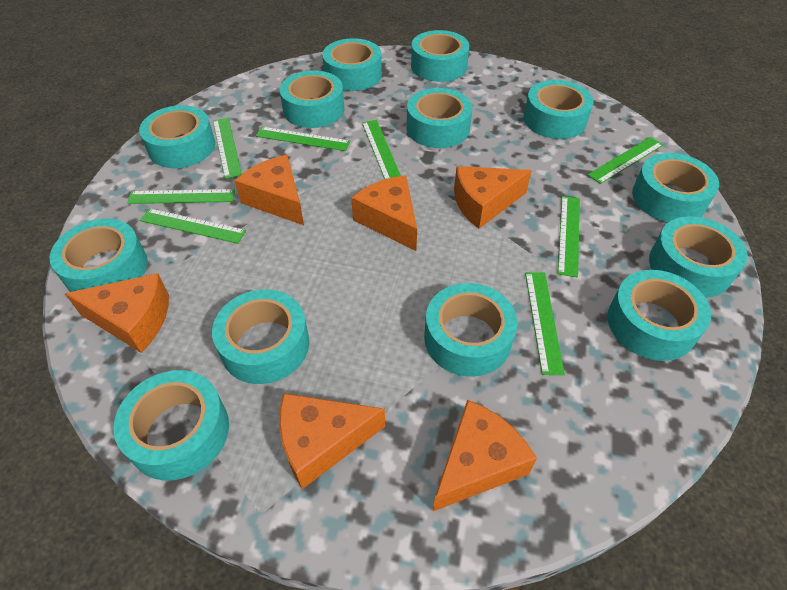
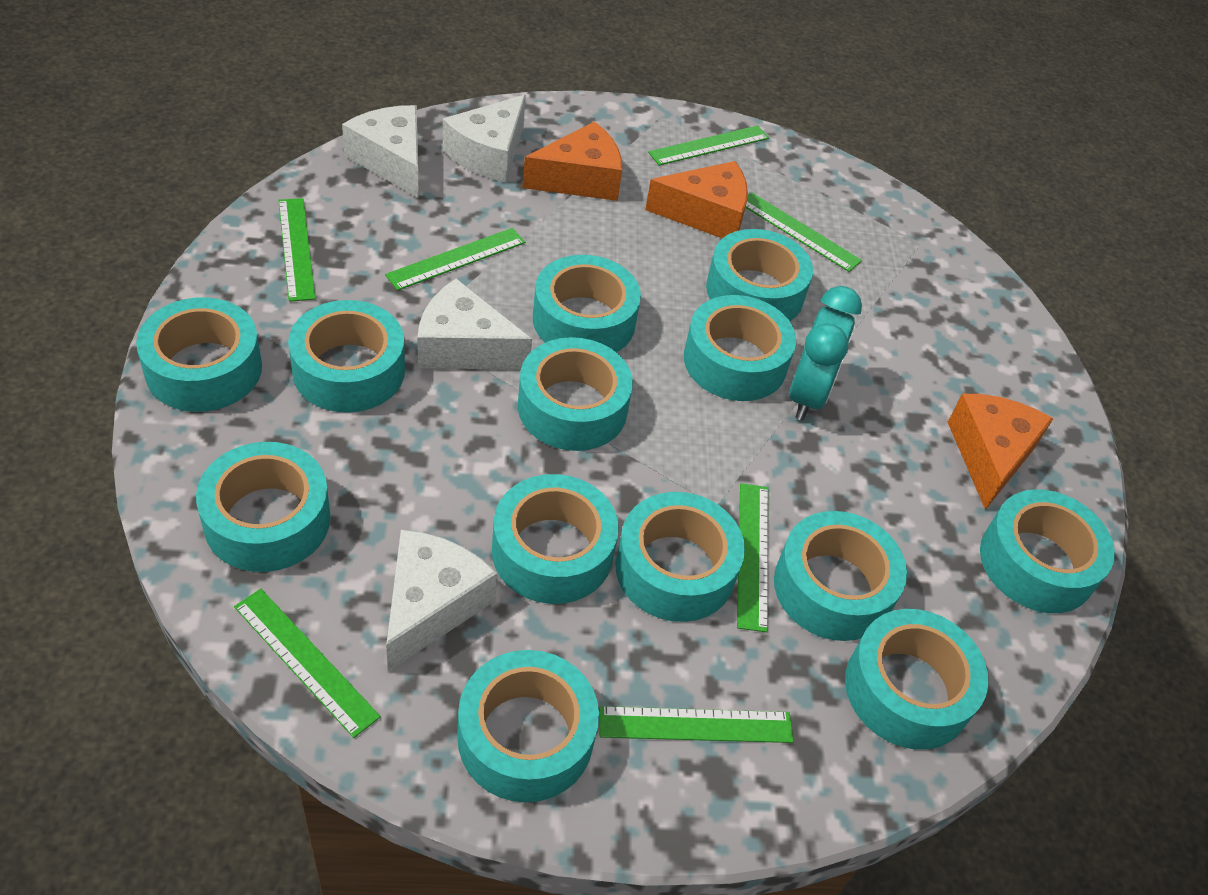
green ruler: [127,189,235,204] [140,208,246,244] [213,118,242,179] [256,127,350,151] [362,120,401,179] [525,272,565,375] [558,196,580,277] [588,137,663,184] = 8 -> [234,588,381,738] [278,198,316,302] [385,228,525,291] [599,706,794,743] [648,125,769,166] [737,483,768,632] [745,192,862,272] = 7
orange cheese: [65,273,169,353] [235,155,304,225] [279,393,385,489] [351,175,417,251] [432,400,537,512] [454,166,532,229] = 6 -> [522,121,622,201] [645,161,748,238] [948,394,1053,510] = 3
turquoise clock: none = 0 -> [789,286,862,420] = 1
white cheese: none = 0 -> [342,105,419,198] [386,530,497,672] [417,278,532,369] [443,95,526,182] = 4

